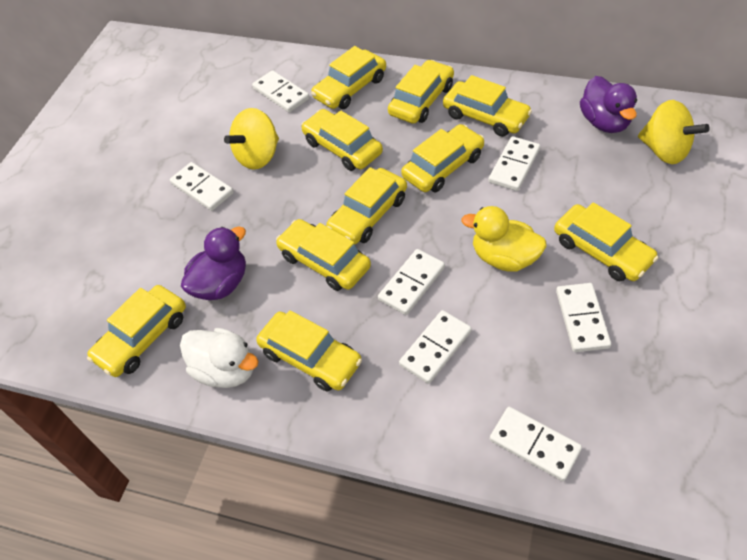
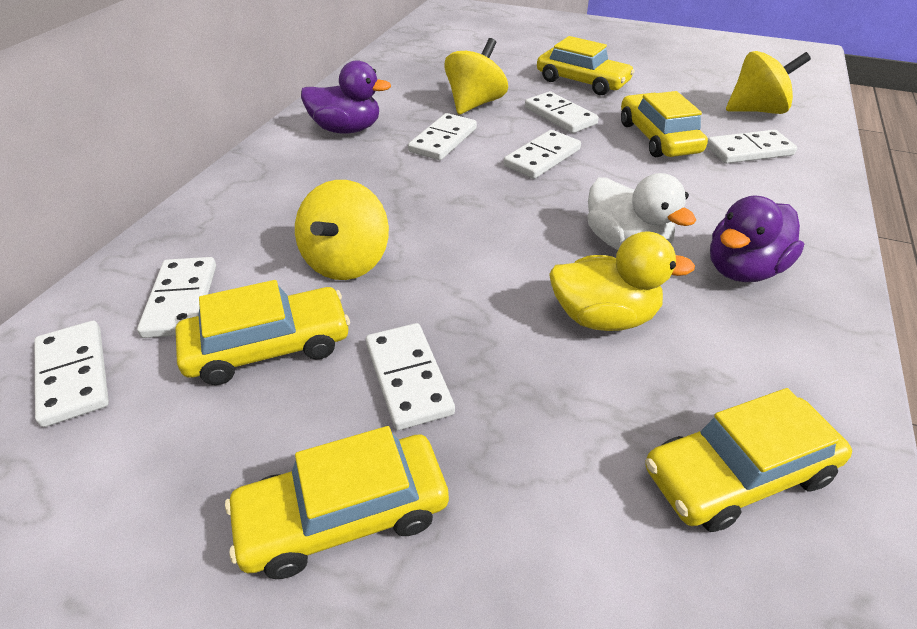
yellow car: [87,285,186,377] [256,310,362,392] [276,219,371,291] [301,109,383,171] [311,46,386,109] [326,167,407,245] [388,60,454,124] [401,124,484,192] [443,75,532,137] [554,202,658,281] = 10 -> [176,280,350,385] [225,426,449,579] [537,36,635,95] [621,91,708,157] [645,388,852,532] = 5
yellow spinning top: [224,108,279,170] [638,100,710,164] = 2 -> [295,180,389,280] [444,38,508,115] [726,51,811,114] = 3

